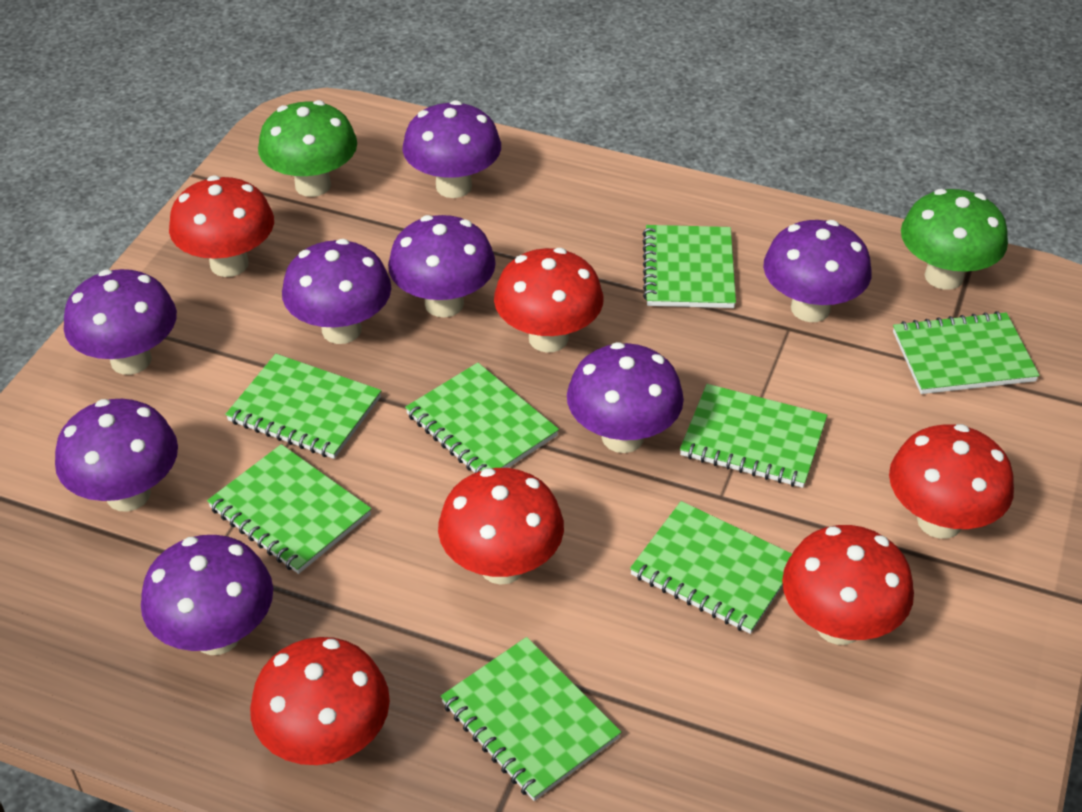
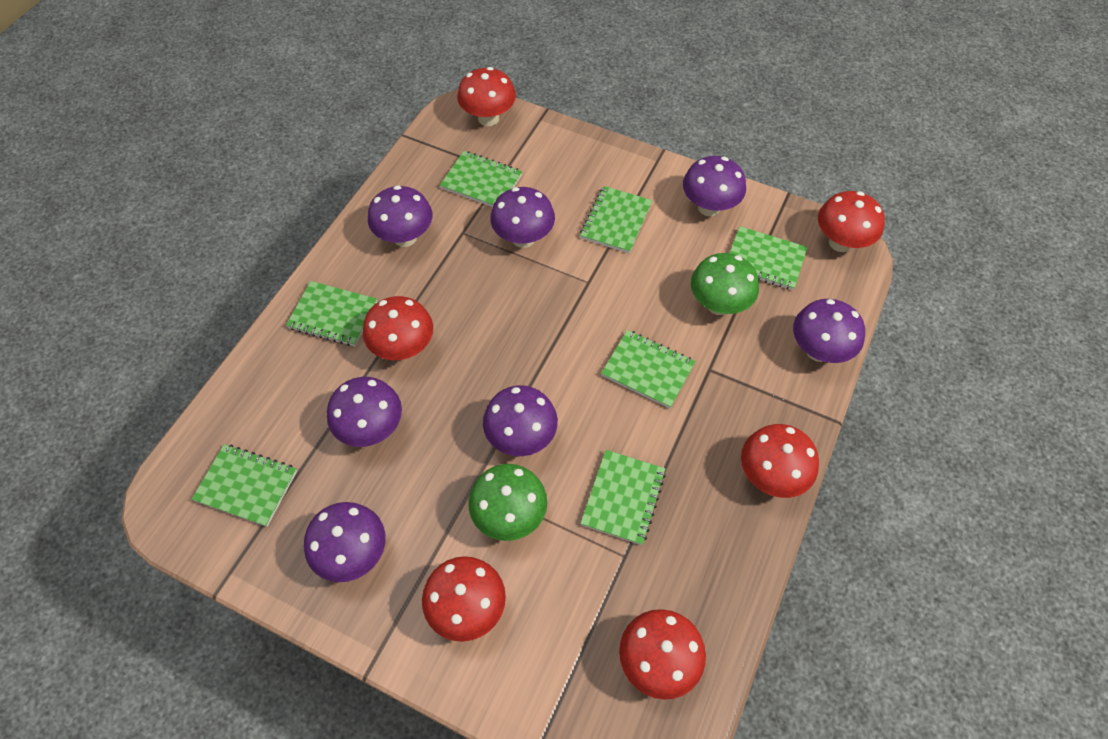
green notebook: [207,444,371,574] [225,354,381,459] [405,363,559,473] [440,637,621,801] [630,501,792,634] [643,225,736,308] [680,384,827,488] [893,311,1040,394] = 8 -> [192,444,297,527] [286,281,377,346] [440,151,522,207] [580,186,652,253] [580,450,666,545] [601,330,696,409] [730,226,808,290] = 7
purple mushroom: [55,399,178,512] [64,269,177,375] [141,535,273,655] [282,239,391,344] [388,215,496,317] [403,100,501,198] [567,342,684,453] [763,220,872,322] = 8 -> [304,502,385,582] [327,377,402,447] [368,185,432,247] [483,385,558,456] [490,187,555,248] [683,156,746,216] [793,299,865,363] = 7

